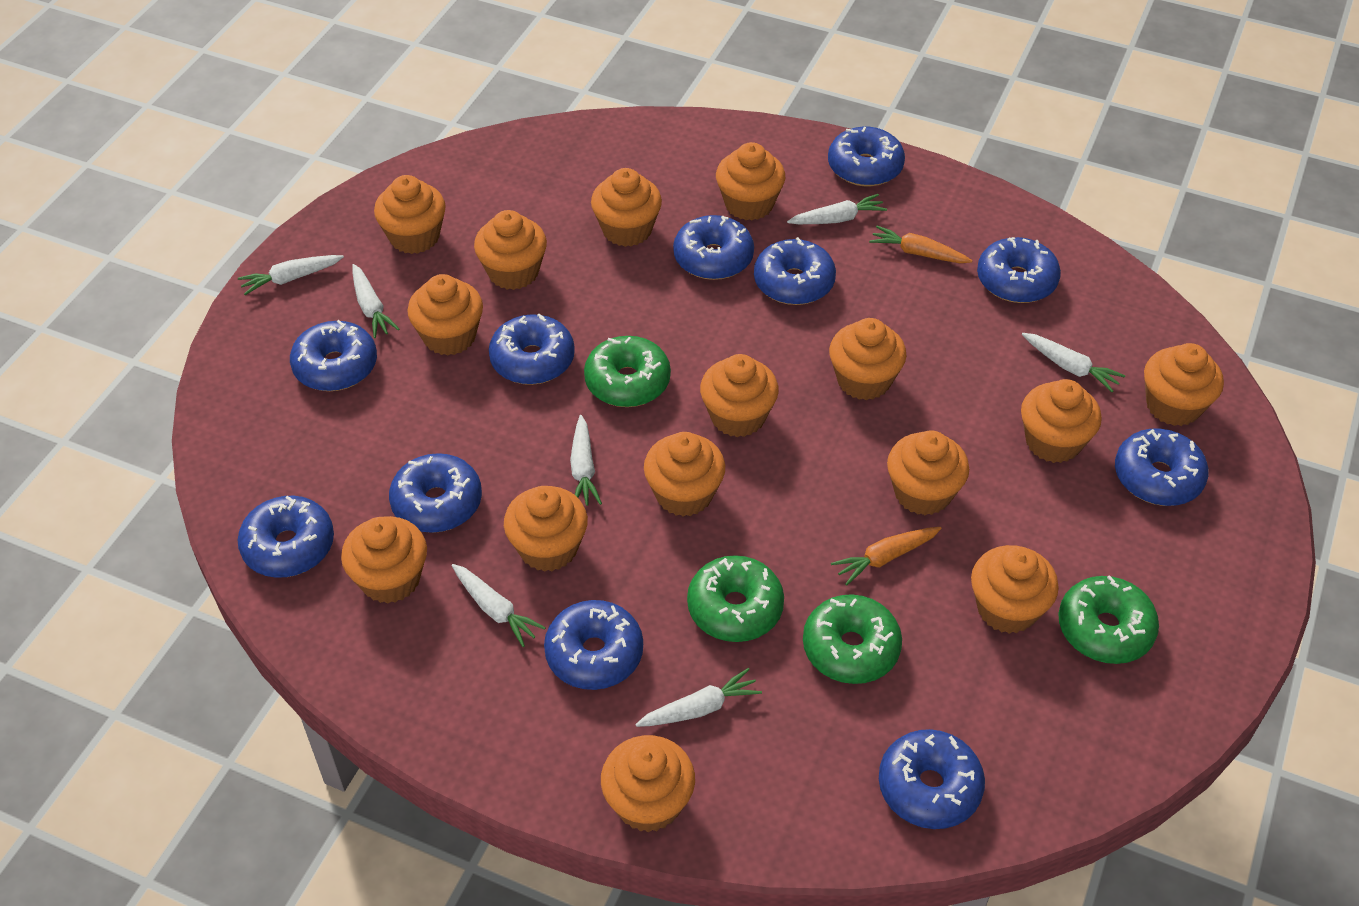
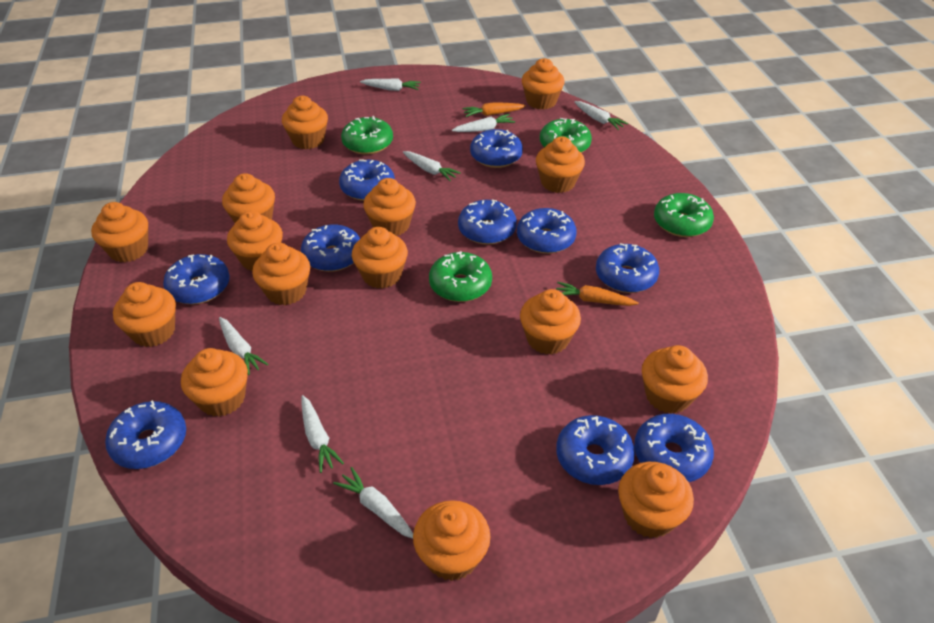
blue donut: [238,496,334,578] [290,320,377,391] [389,453,482,533] [489,314,575,385] [544,600,643,690] [673,215,754,280] [754,237,836,305] [828,127,905,186] [879,729,985,829] [977,237,1061,303] [1115,428,1209,506] = 11 -> [105,400,186,469] [163,254,230,304] [301,224,360,272] [339,159,395,201] [458,199,517,245] [470,129,523,168] [517,208,577,254] [556,415,635,485] [596,243,659,293] [634,414,714,482] = 10

